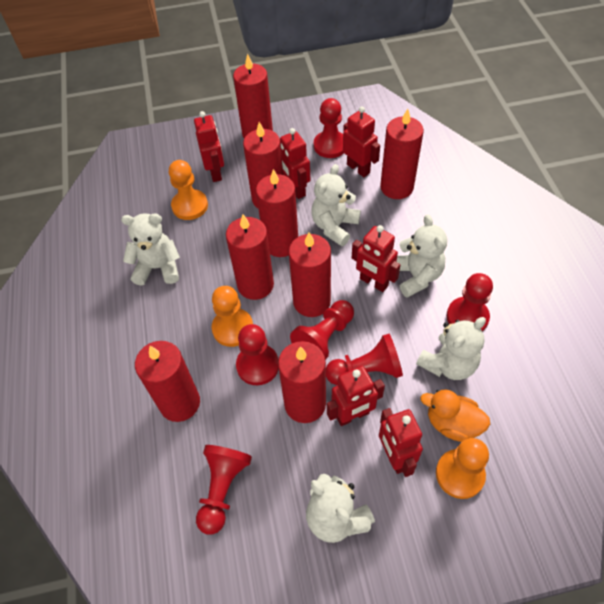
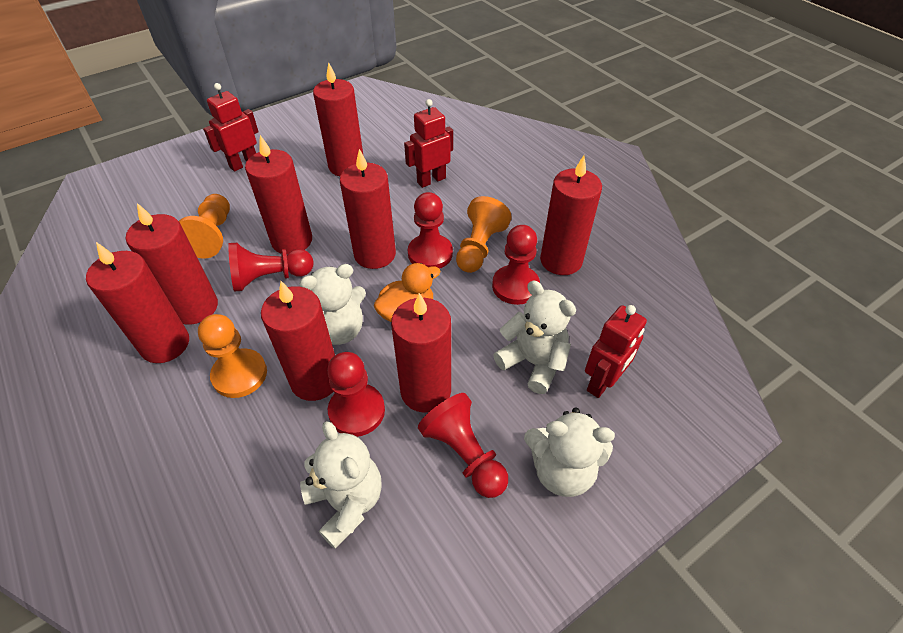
red pawn: [196,445,252,535] [236,324,279,385] [290,300,354,360] [314,98,344,158] [326,334,403,385] [447,273,493,331] = 6 -> [228,243,314,292] [327,352,385,437] [408,192,453,269] [418,393,508,498] [492,225,540,305] = 5
red robot: [194,111,224,182] [280,128,310,199] [327,366,385,426] [343,106,380,177] [352,225,400,292] [379,408,423,477] = 6 -> [203,83,259,172] [404,99,453,188] [585,305,647,398] = 3
white teddy bear: [121,213,180,286] [306,474,375,543] [311,164,361,246] [396,215,447,298] [416,317,486,380] = 5 -> [299,264,366,345] [300,421,382,549] [493,281,576,394] [524,408,615,497] = 4

